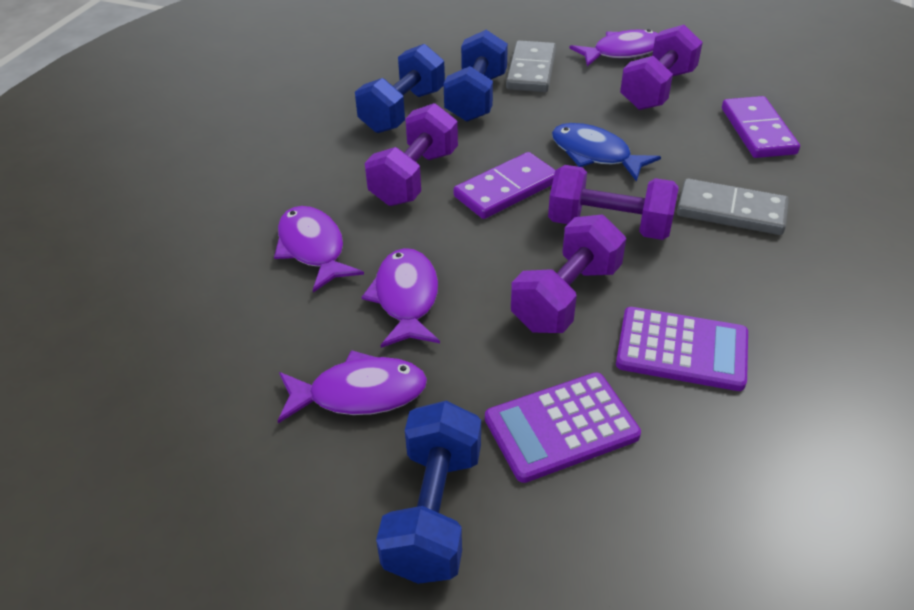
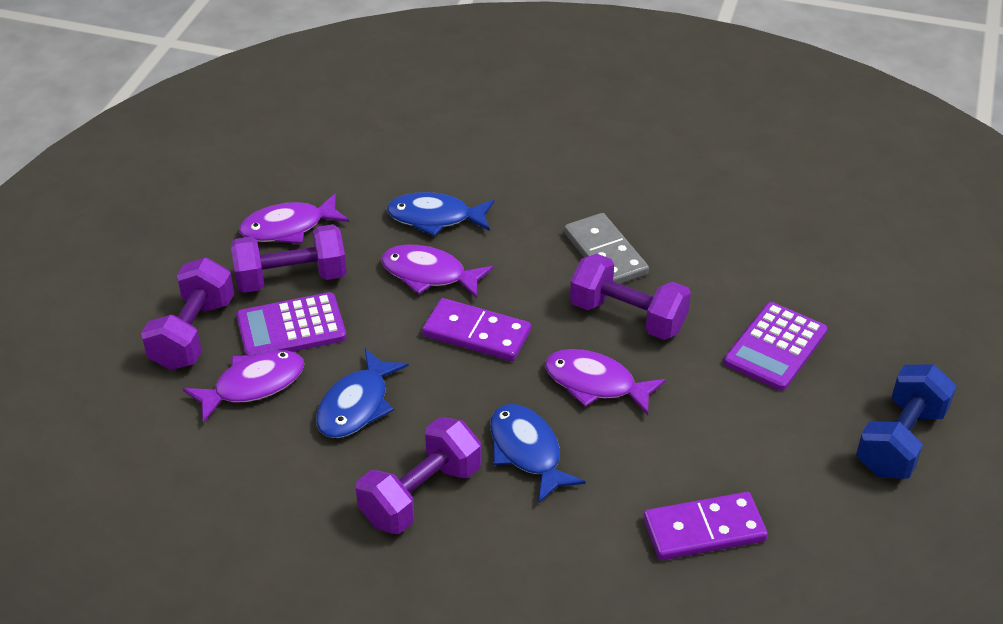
blue dumbbell: [355,44,445,133] [376,401,481,584] [444,30,508,122] = 3 -> [856,365,957,479] = 1
blue fish: [552,123,661,182] = 1 -> [316,349,409,438] [387,192,494,237] [490,404,586,504] = 3
grey domino: [506,40,556,92] [677,178,789,235] = 2 -> [564,213,649,284] = 1

